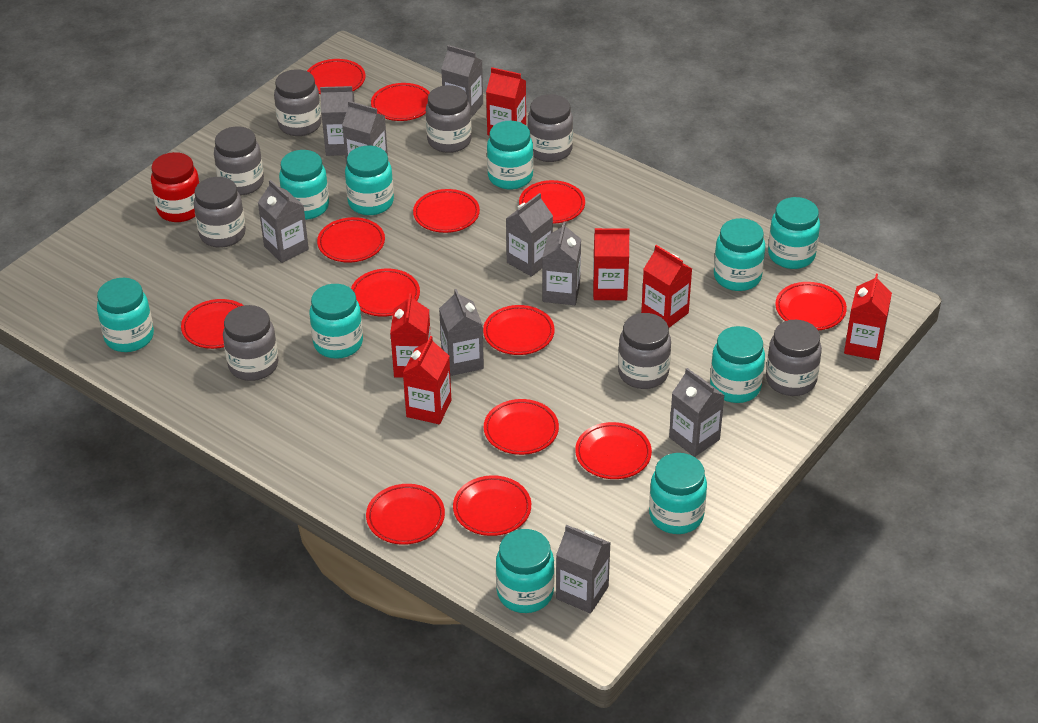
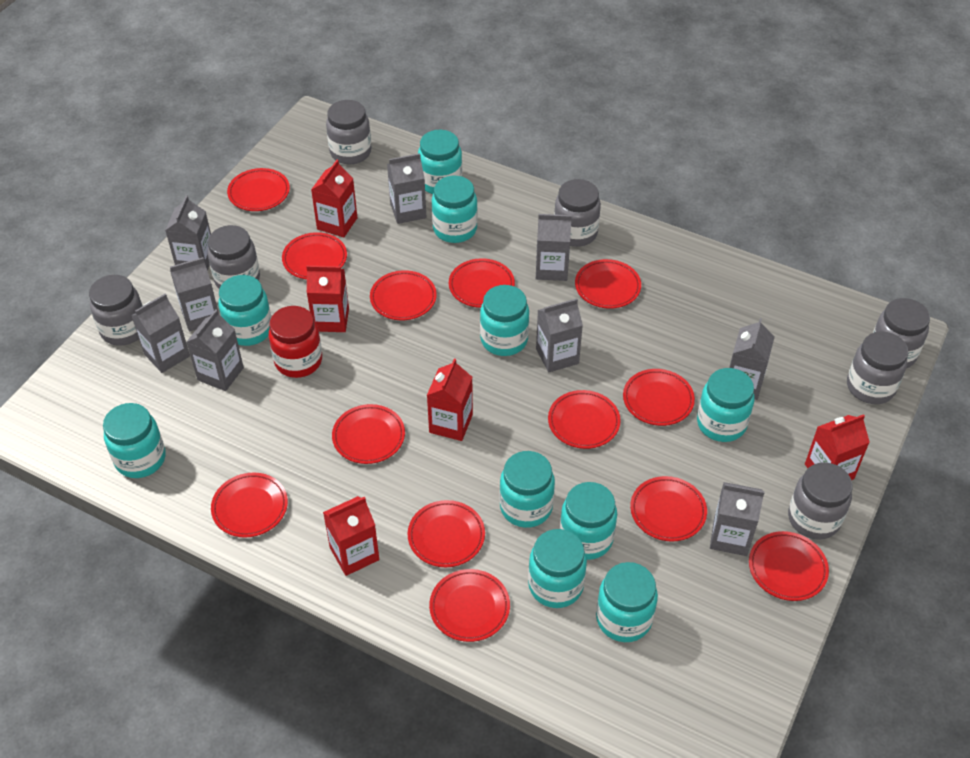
grey jar: [194,177,246,248] [214,127,264,195] [223,305,278,381] [274,69,322,136] [426,85,472,153] [527,94,573,162] [618,313,671,389] [766,320,822,396] = 8 -> [89,275,143,346] [207,225,260,289] [326,100,371,164] [554,179,601,247] [788,462,853,540] [847,331,908,404] [873,298,930,368] = 7
red carton: [390,293,431,378] [403,336,451,424] [486,67,526,136] [593,228,630,300] [641,245,692,328] [844,274,892,360] = 6 -> [306,265,349,332] [311,160,357,237] [323,496,379,576] [427,359,473,441] [805,414,870,480] = 5

